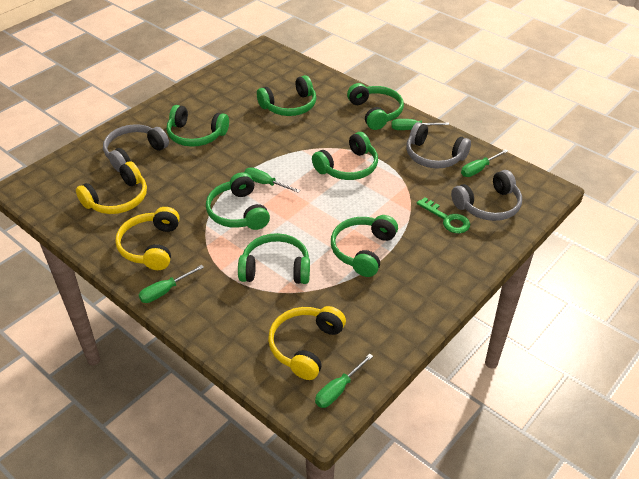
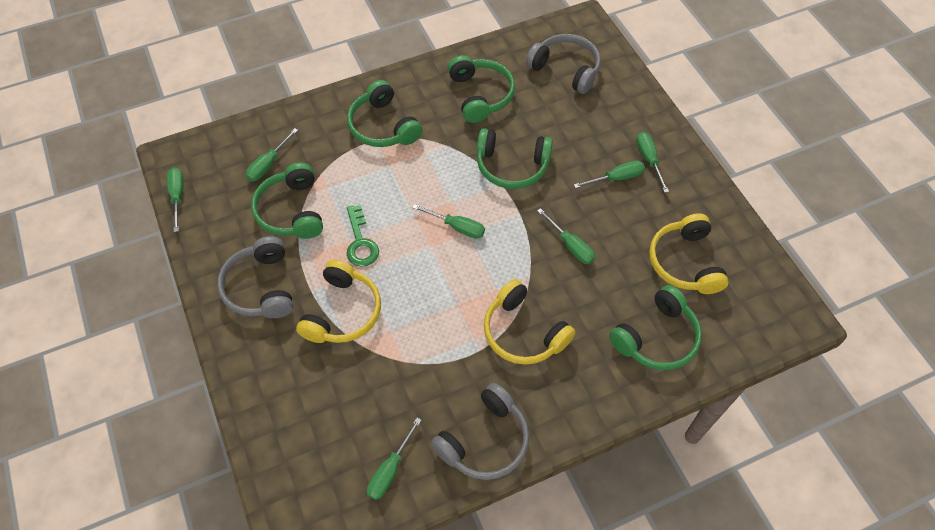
green headphones: [167,105,229,147] [206,172,270,230] [238,233,310,284] [257,75,316,116] [312,132,378,180] [331,215,398,277] [347,83,404,130] = 7 -> [251,163,323,239] [347,80,422,147] [448,55,515,123] [477,128,553,189] [609,285,702,370] = 5
green screwdriver: [139,265,204,303] [244,167,300,193] [315,354,373,408] [391,119,449,130] [461,149,508,177] = 5 -> [167,167,184,232] [246,128,298,181] [367,418,422,500] [412,204,485,239] [537,208,595,264] [574,160,645,188] [636,132,669,193] = 7

